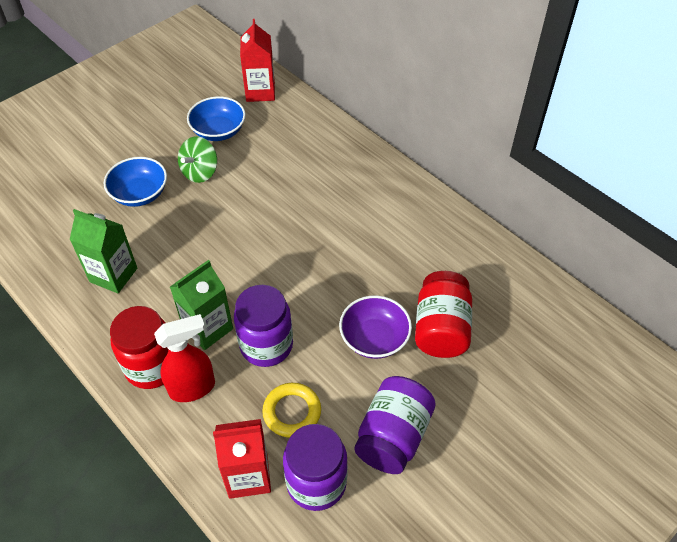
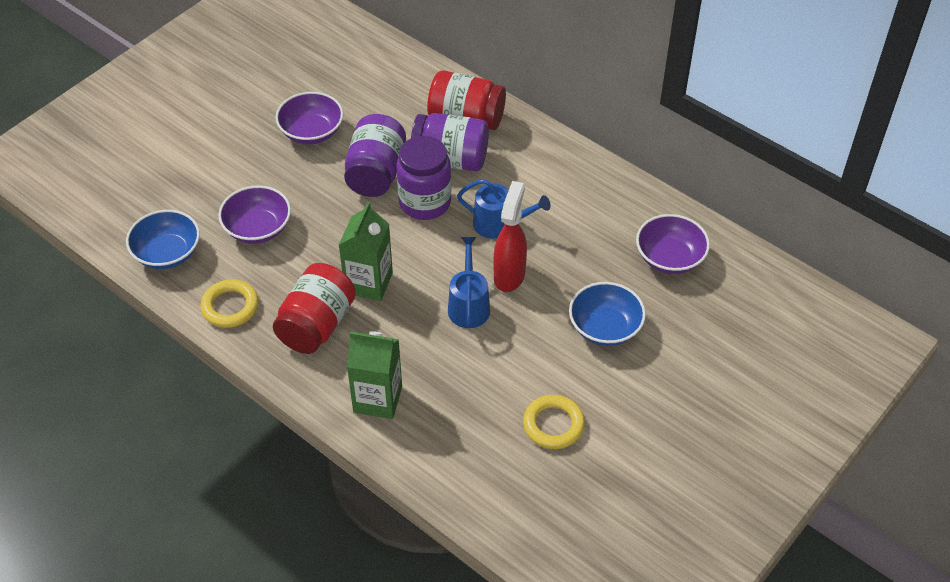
blue watering can: none = 0 -> [448,237,490,328] [457,179,551,239] = 2
green spinning top: [178,136,217,183] = 1 -> none = 0
purple bowl: [339,295,412,359] = 1 -> [218,186,291,244] [275,92,343,144] [636,214,710,274] = 3
red carton: [213,419,271,499] [240,19,275,102] = 2 -> none = 0
yellow ring: [262,383,321,438] = 1 -> [200,279,259,328] [523,395,585,449] = 2

